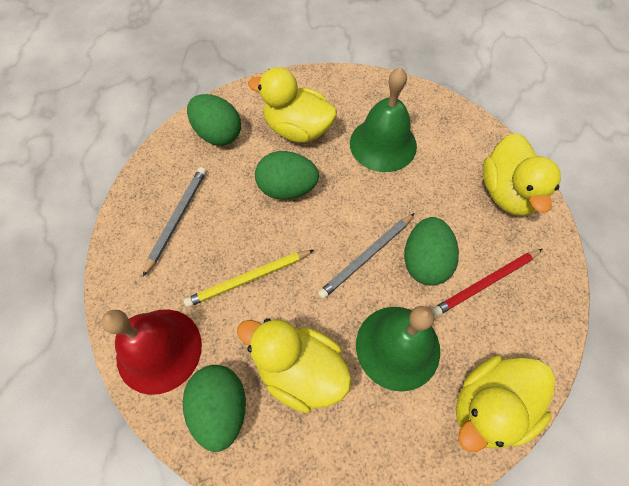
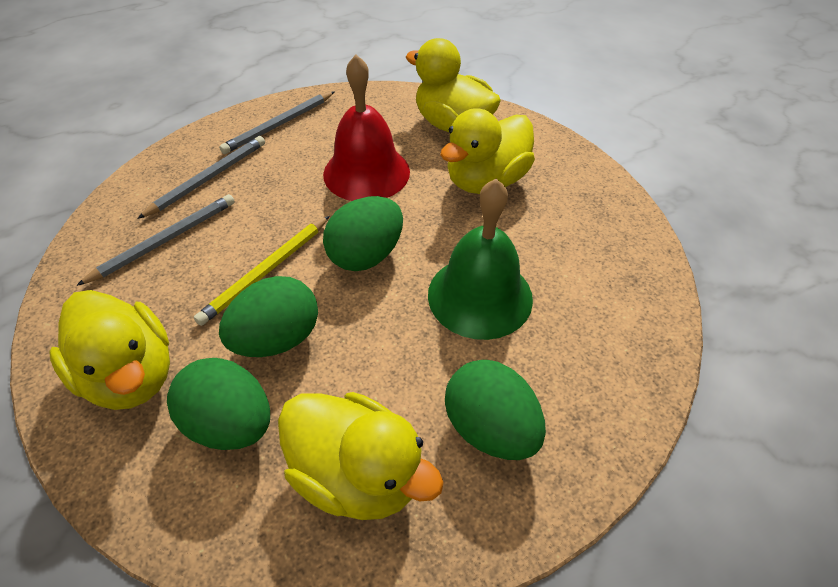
green bell: [350,67,417,172] [356,306,440,392] = 2 -> [428,179,533,340] = 1
grey pencil: [143,167,206,277] [318,213,415,299] = 2 -> [76,194,235,286] [137,136,265,219] [219,91,335,154] = 3
red pencil: [432,249,542,317] = 1 -> none = 0

